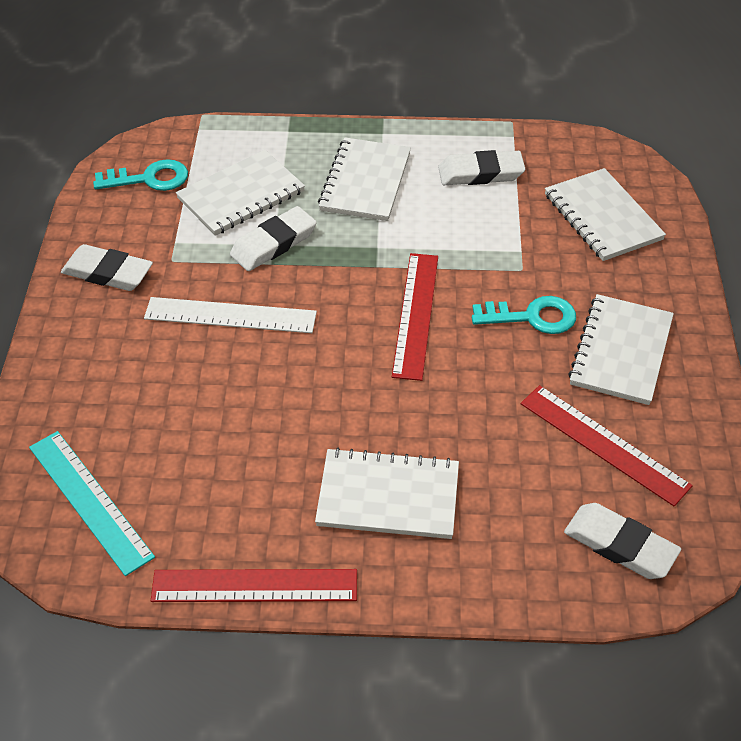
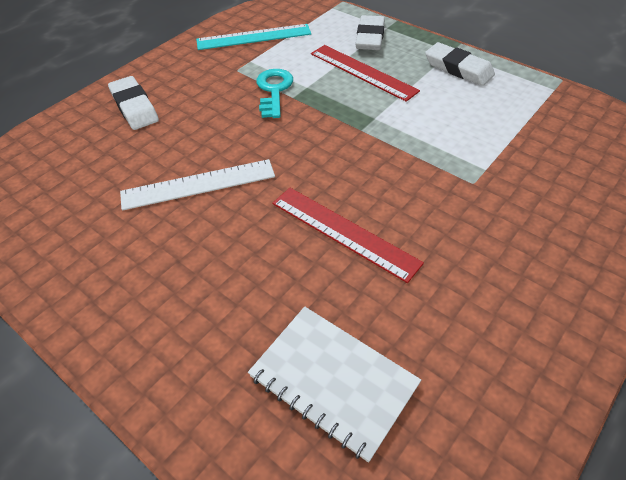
red ruler: [151,569,357,602] [392,253,438,381] [521,385,693,506] = 3 -> [273,188,424,283] [311,45,420,102] = 2
turquoise key: [93,159,188,191] [472,296,576,334] = 2 -> [256,69,293,118] = 1
white eraser: [61,244,153,291] [230,206,317,271] [438,150,525,185] [564,503,681,579] = 4 -> [108,76,159,130] [355,15,385,50] [425,42,495,86] = 3
white notebook: [176,150,305,236] [315,448,459,539] [318,138,411,221] [545,168,666,261] [568,294,674,405] = 5 -> [248,307,421,463] = 1

